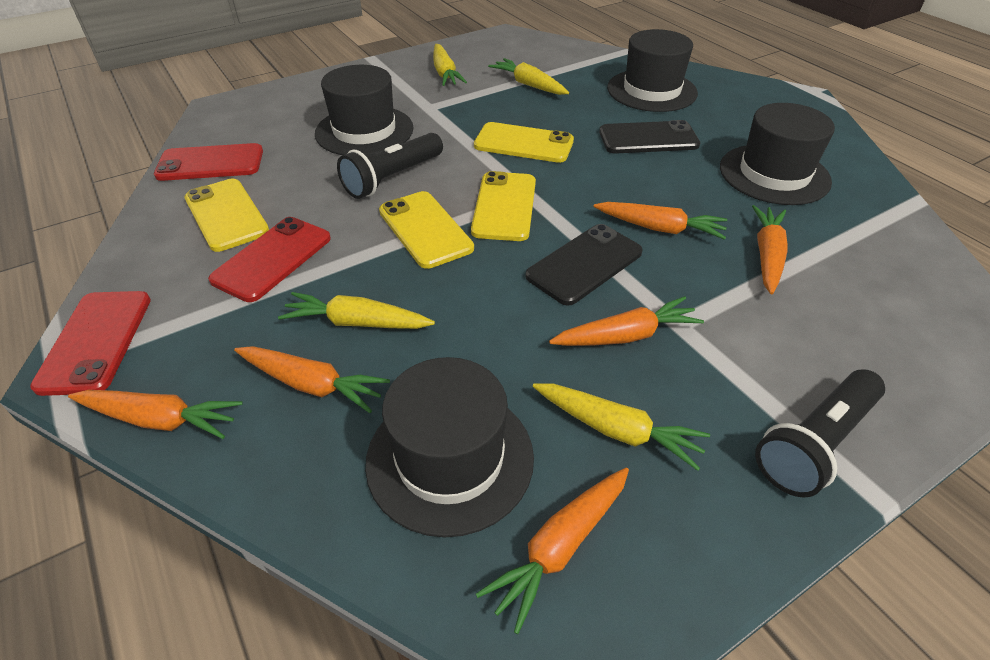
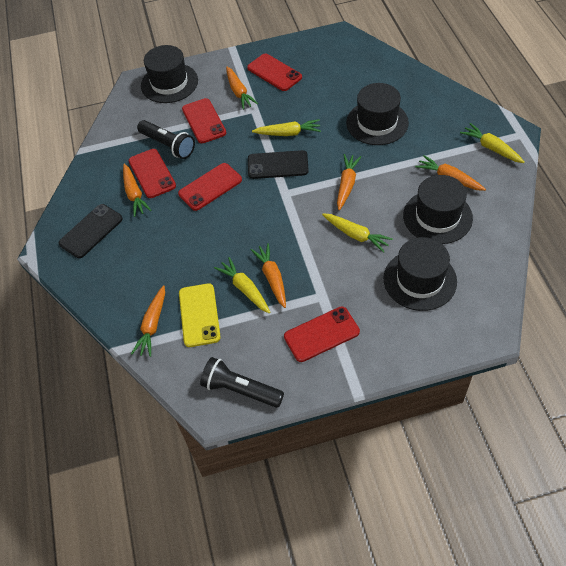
red phone: [30,291,151,396] [154,143,263,181] [208,217,331,302] = 3 -> [128,149,176,198] [178,163,242,211] [182,98,226,143] [247,54,302,91] [284,307,360,362] = 5
yellow phone: [184,179,269,252] [379,191,474,269] [471,171,536,241] [474,122,574,163] = 4 -> [179,283,221,347] = 1

